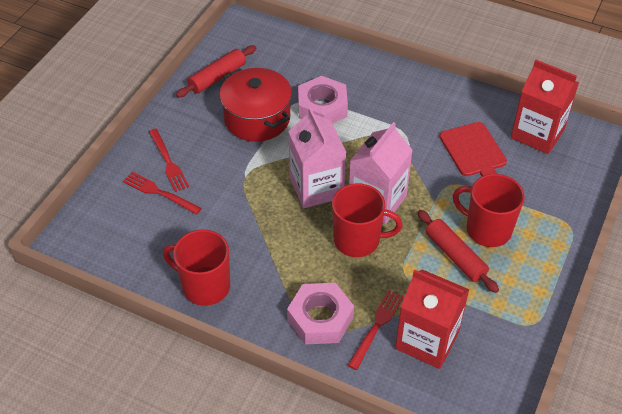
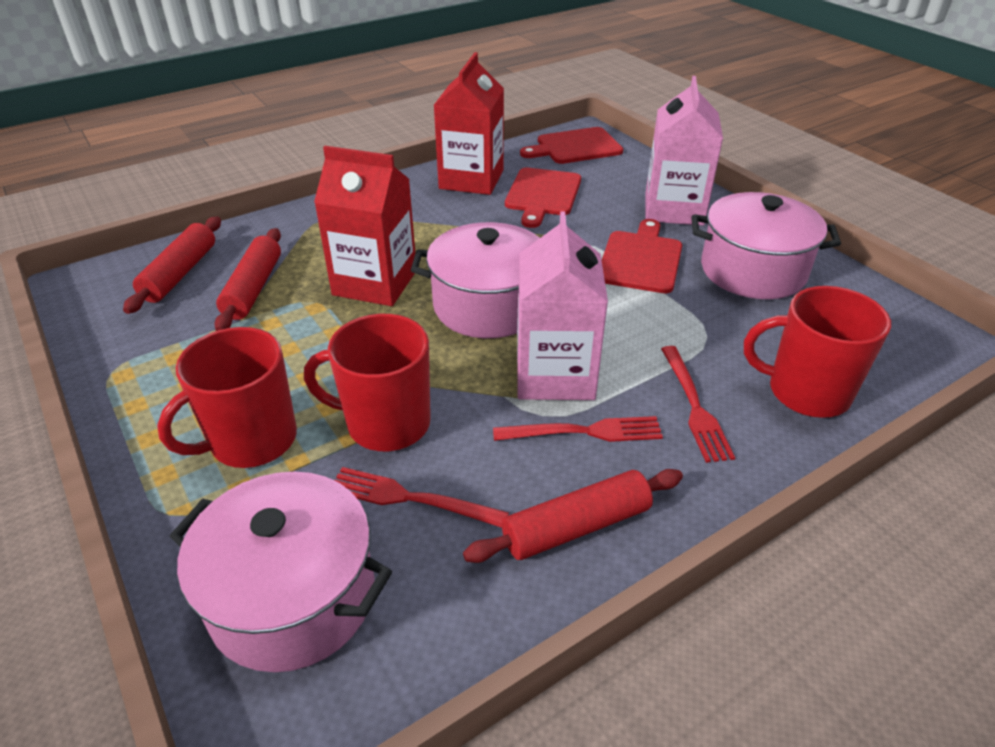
pink nut: [287,283,354,344] [298,76,348,124] = 2 -> none = 0
pink pot: none = 0 -> [169,472,392,672] [411,222,540,338] [691,192,841,299] = 3
red cutting board: [440,122,507,176] = 1 -> [505,168,581,228] [520,127,623,164] [602,219,682,293] = 3
red pot: [220,68,292,142] = 1 -> none = 0
red rolling pin: [176,45,256,98] [417,210,499,293] = 2 -> [123,216,221,314] [214,228,281,331] [463,469,683,563] = 3

